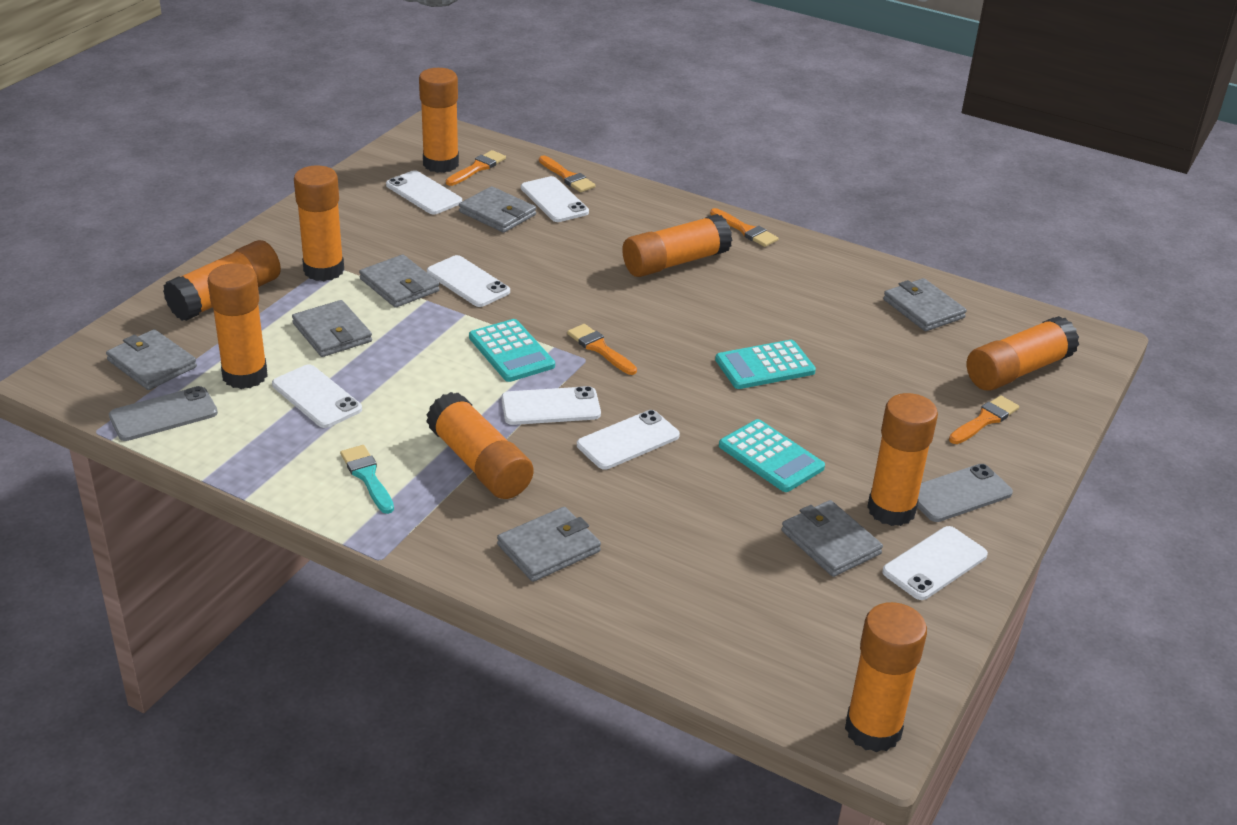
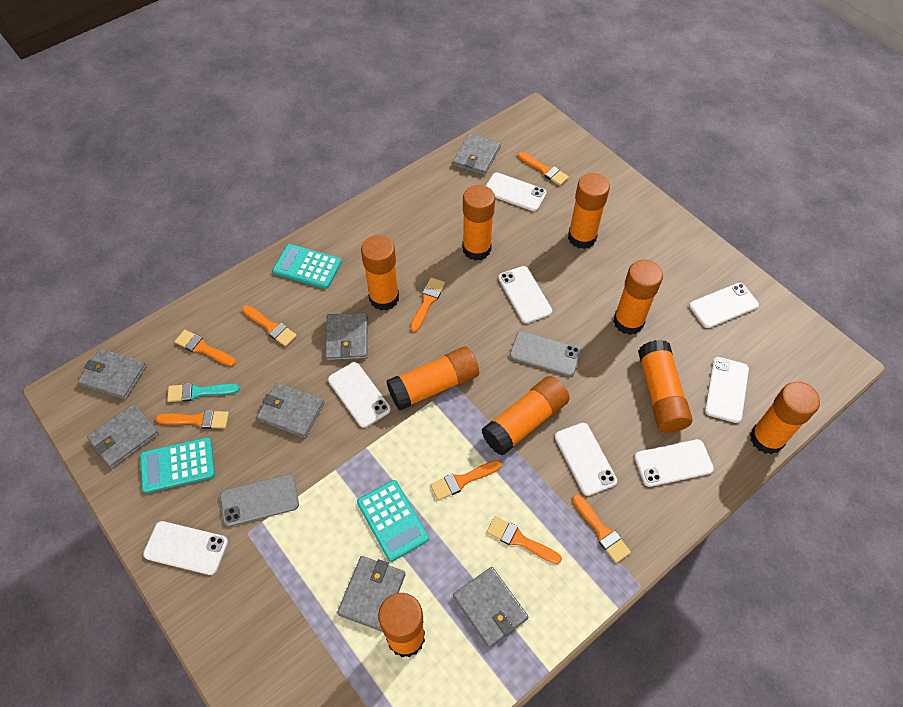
orange brush: [446,150,506,186] [539,155,596,192] [567,324,637,375] [710,208,778,247] [949,395,1019,444] = 5 -> [155,410,229,429] [175,330,236,366] [242,305,297,347] [410,277,445,332] [430,460,502,501] [487,516,562,564] [518,152,569,186] [572,494,631,563] = 8
white phone: [272,364,362,428] [386,170,462,214] [427,255,510,307] [501,386,601,425] [521,176,589,222] [577,410,680,470] [882,526,988,600] = 7 -> [143,521,228,575] [328,362,391,428] [486,173,547,211] [498,266,552,324] [555,423,617,496] [634,439,714,487] [689,283,759,328] [705,357,749,423] = 8

